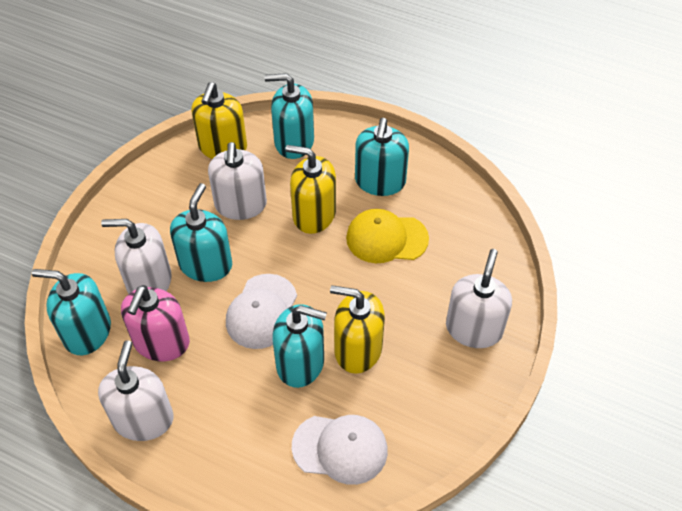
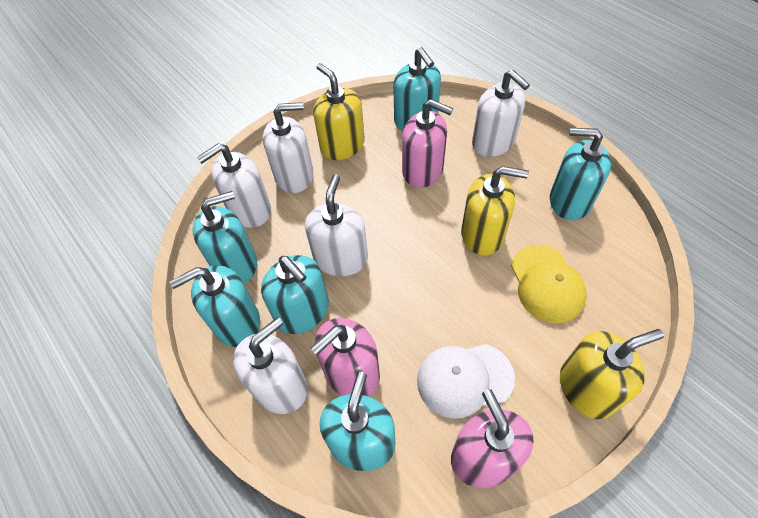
pink soap dispenser: [121,285,190,361] = 1 -> [310,318,380,397] [402,99,453,188] [451,389,533,488] = 3
turquoise soap dispenser: [32,269,111,355] [170,183,232,282] [265,73,314,159] [273,304,327,388] [355,118,409,196] = 5 -> [169,265,260,347] [193,191,257,283] [261,255,329,334] [320,372,395,471] [393,47,441,131] [550,128,611,220] = 6
white cap: [226,274,297,349] [292,415,388,485] = 2 -> [417,344,515,419] = 1
white soap dispenser: [98,340,173,441] [101,219,172,294] [208,142,267,220] [446,249,512,348] = 4 -> [197,143,271,228] [233,317,308,414] [263,102,313,193] [305,174,368,277] [472,70,530,157] = 5

